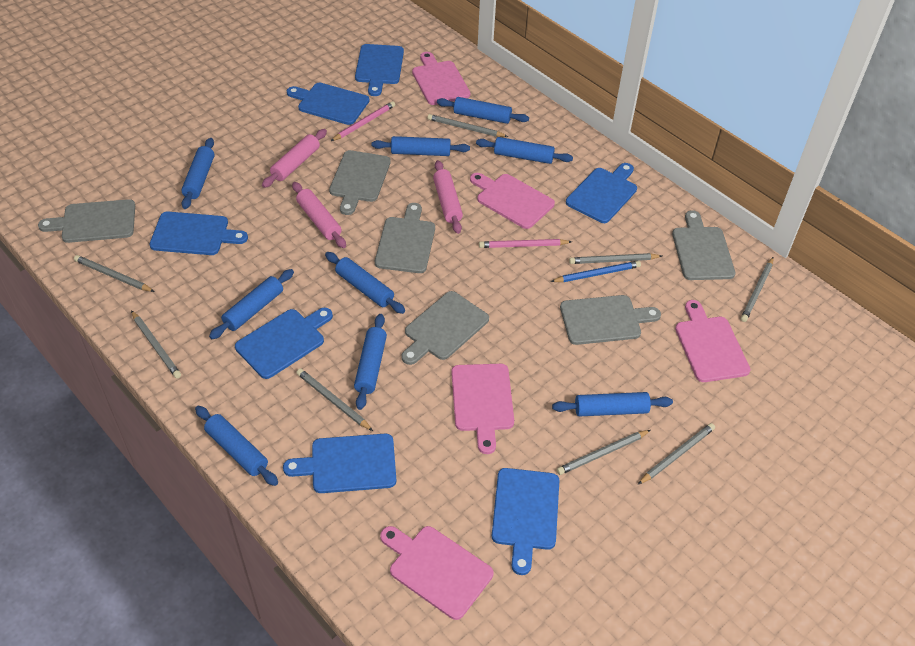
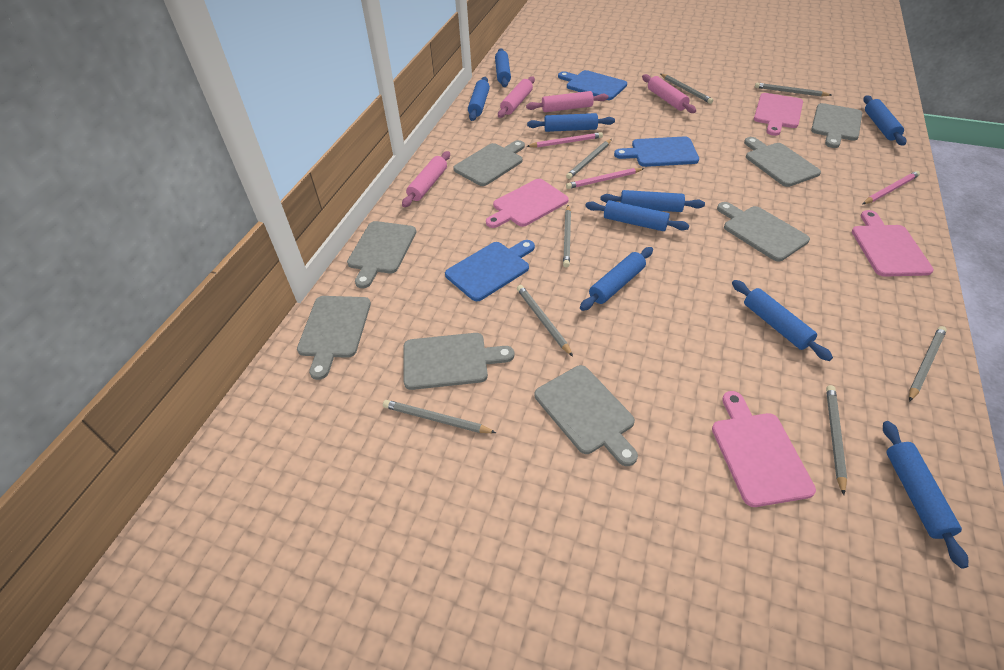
blue cutting board: [150,212,248,255] [235,308,333,379] [283,434,396,493] [287,83,369,125] [355,44,404,96] [492,468,559,575] [566,163,637,223] = 7 -> [445,240,535,301] [558,70,627,100] [614,136,699,167] = 3
blue pencil: [550,261,641,282] = 1 -> none = 0
grey cutting board: [38,199,135,243] [329,150,391,215] [375,203,435,273] [401,291,489,365] [560,295,661,345] [672,210,735,280] = 6 -> [297,296,371,380] [347,221,416,288] [404,333,514,390] [453,140,525,186] [535,365,638,466] [717,202,810,261] [744,137,821,187] [811,103,862,148] = 8
pink cutting board: [380,526,493,620] [412,52,470,105] [451,364,514,454] [470,173,555,229] [675,300,750,382] = 5 -> [486,179,569,228] [712,391,816,507] [754,93,803,136] [852,210,934,277] = 4
pink pencil: [331,101,395,141] [479,239,572,248] = 2 -> [526,132,603,148] [566,168,645,189] [863,171,920,204] = 3
pink rolling pin: [262,129,327,188] [292,182,346,248] [433,160,463,234] = 3 -> [402,151,450,207] [498,76,535,118] [526,91,608,112] [642,74,696,113] = 4

